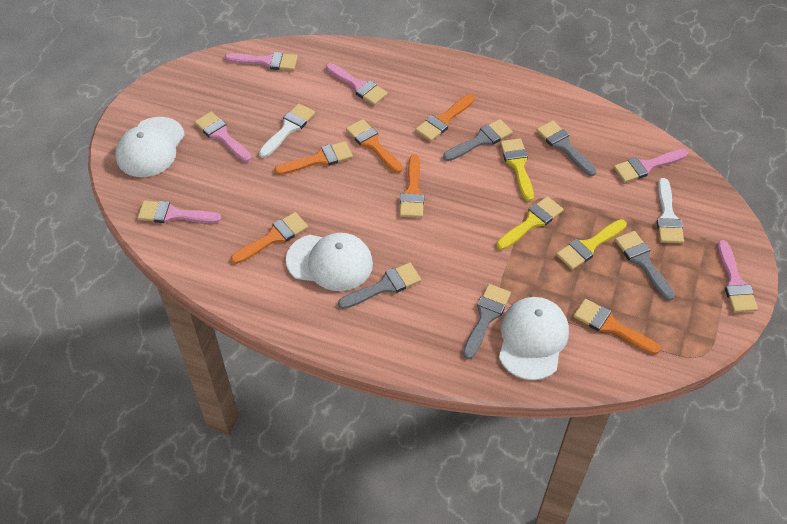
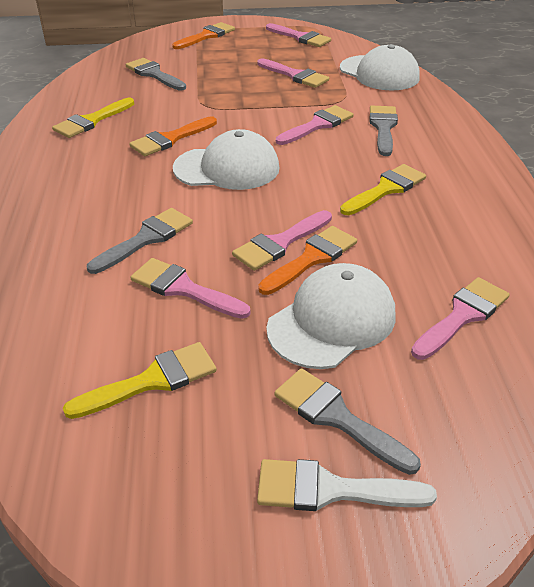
grey brush: [338,263,421,309] [443,119,513,161] [463,284,511,359] [536,121,597,176] [615,231,675,301] = 5 -> [87,208,193,274] [126,58,186,90] [274,368,421,475] [369,106,398,156] = 4
orange brush: [231,212,308,264] [274,141,353,175] [346,119,403,173] [400,155,424,218] [415,94,475,141] [573,299,660,354] = 6 -> [129,116,217,156] [172,22,235,49] [258,226,357,295] = 3
white brush: [259,104,315,158] [657,178,684,243] = 2 -> [257,459,437,511] = 1

